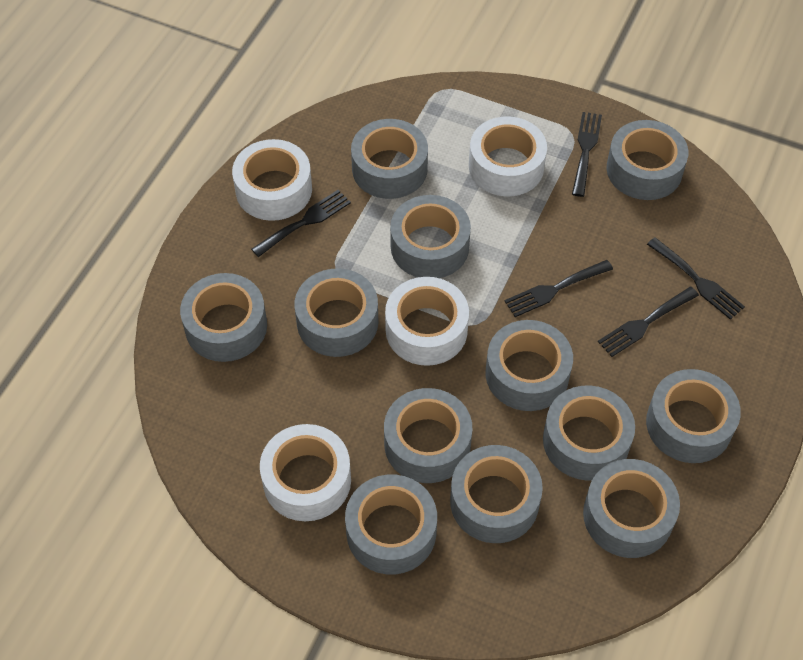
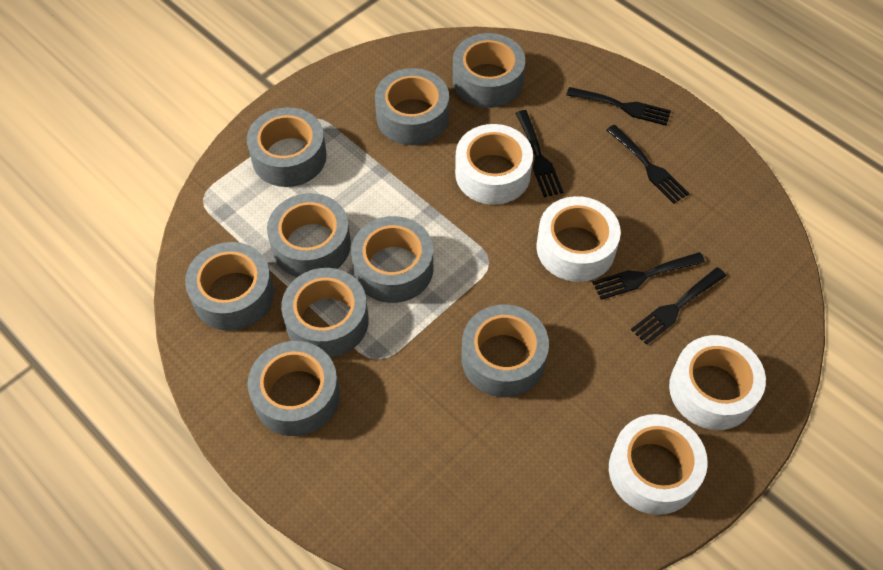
grey tape: [180,273,267,362] [295,268,379,357] [345,475,437,575] [351,119,428,199] [384,388,472,483] [390,195,471,278] [450,445,543,543] [485,320,573,411] [543,385,635,480] [583,459,680,558] [607,120,688,200] [646,369,741,463] = 12 -> [185,242,274,331] [247,107,327,187] [248,341,340,436] [267,193,351,277] [281,268,369,358] [351,216,433,303] [375,68,449,145] [453,33,525,108] [462,305,549,397] = 9

